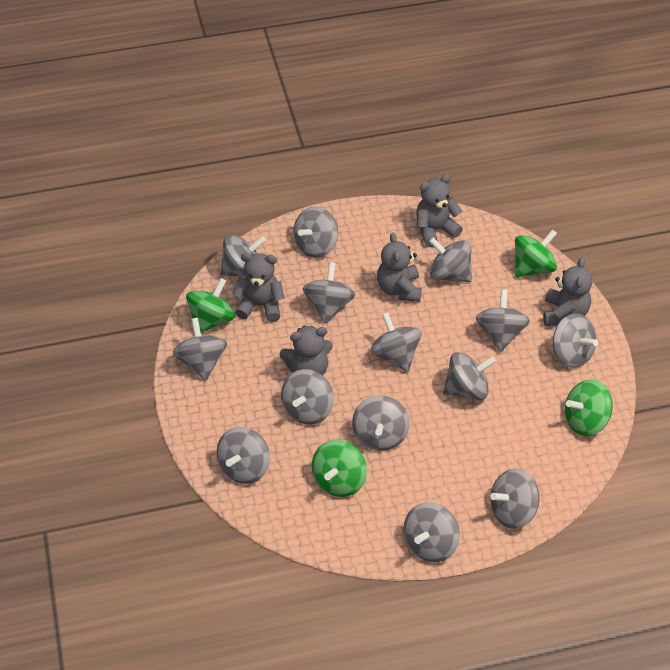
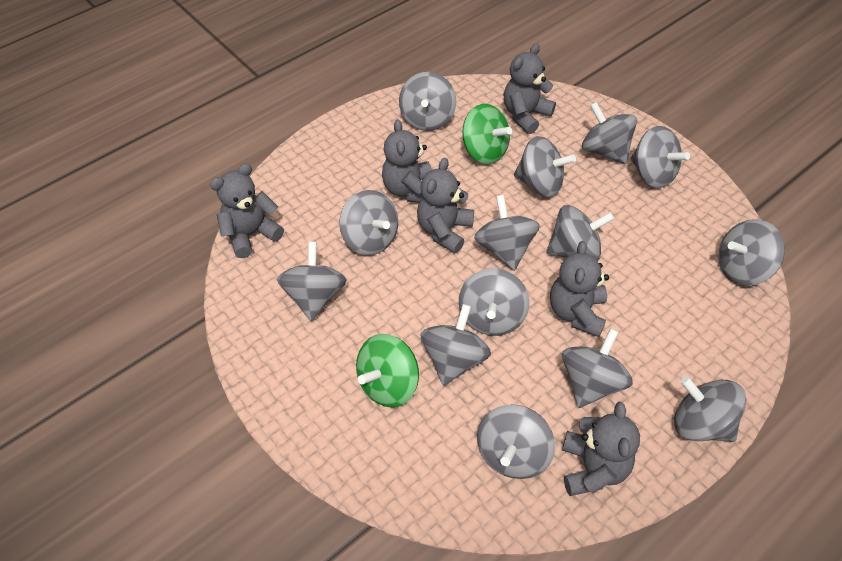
green spinning top: [186,278,235,333] [312,440,367,497] [515,229,557,278] [565,380,613,436] = 4 -> [356,334,419,407] [462,104,512,164] = 2
grey teddy bear: [233,253,285,322] [279,325,333,376] [377,233,422,302] [416,174,463,247] [543,258,592,326] = 5 -> [210,163,284,258] [382,119,432,203] [417,158,474,253] [504,43,556,134] [550,241,609,337] [562,402,640,496] = 6

